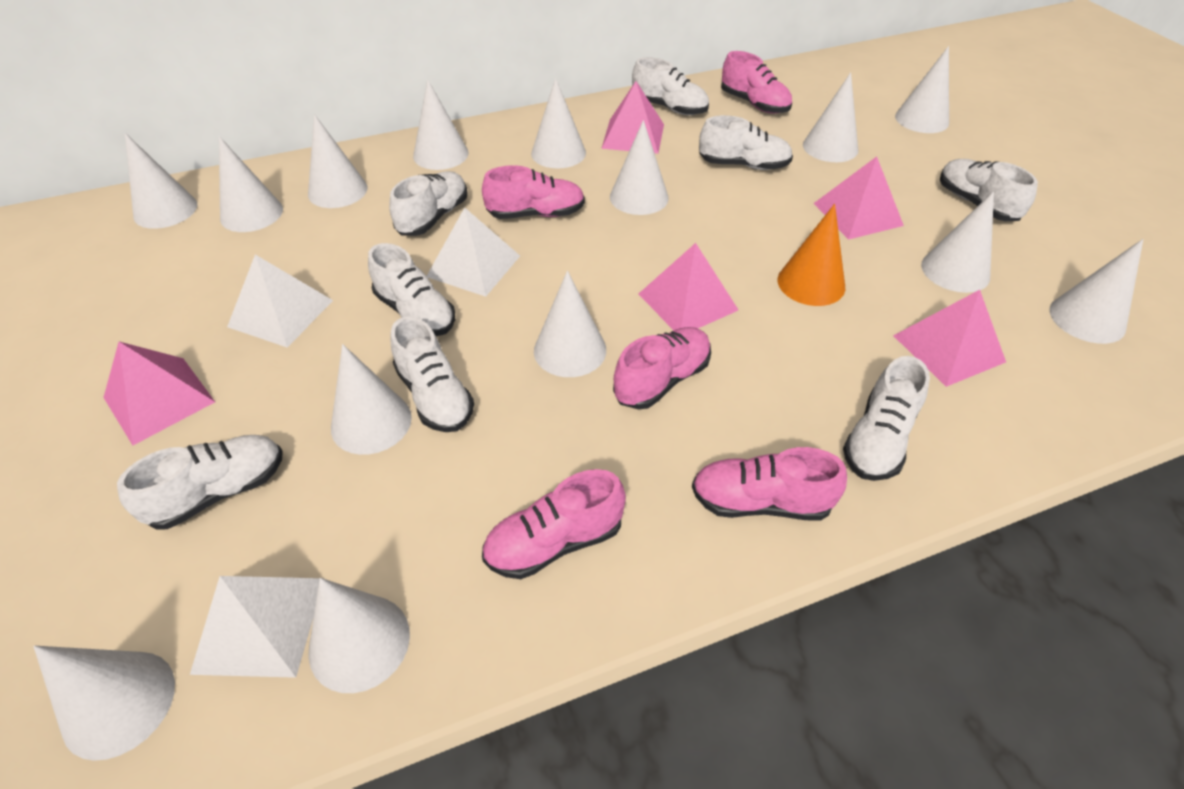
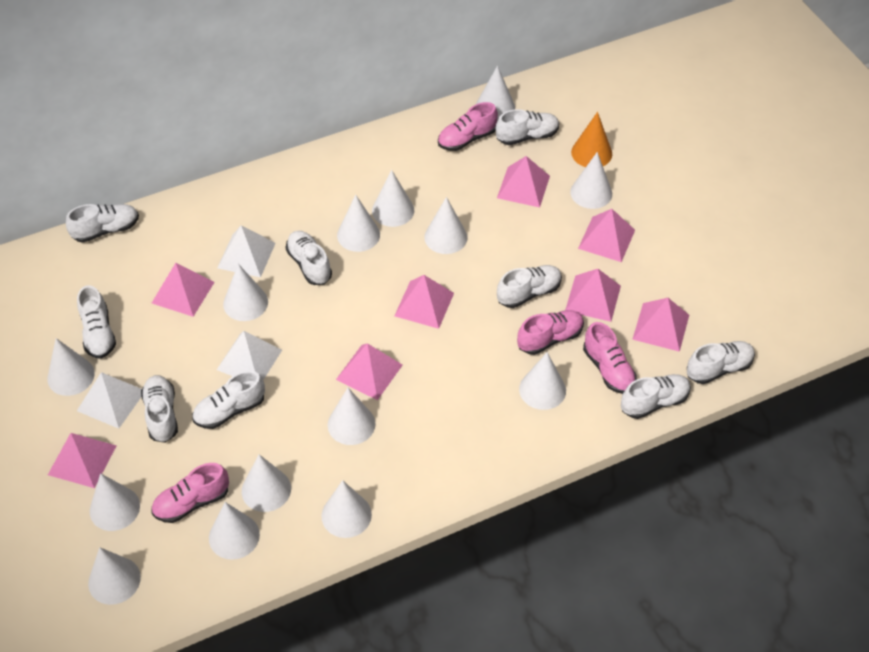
pink pyramid: [103,342,215,445] [601,81,664,154] [639,243,738,331] [813,156,904,240] [893,290,1006,387] = 5 -> [48,433,117,488] [152,263,215,317] [336,343,403,400] [394,275,454,329] [497,156,550,208] [565,269,621,322] [578,209,635,262] [632,298,689,352] = 8
pink shoe: [482,165,585,219] [482,469,626,579] [613,327,711,409] [692,447,847,521] [721,51,792,114] = 5 -> [151,463,229,523] [438,102,498,151] [517,310,584,355] [583,322,637,394] = 4
white shoe: [117,435,283,529] [368,243,455,336] [389,171,468,236] [390,316,474,432] [632,57,709,115] [699,115,793,170] [843,356,930,481] [940,159,1038,221] = 8 -> [66,204,139,242] [77,285,116,359] [141,375,178,443] [192,371,265,429] [286,230,332,285] [496,109,559,145] [497,265,562,308] [621,374,691,419] [687,341,755,384] = 9

